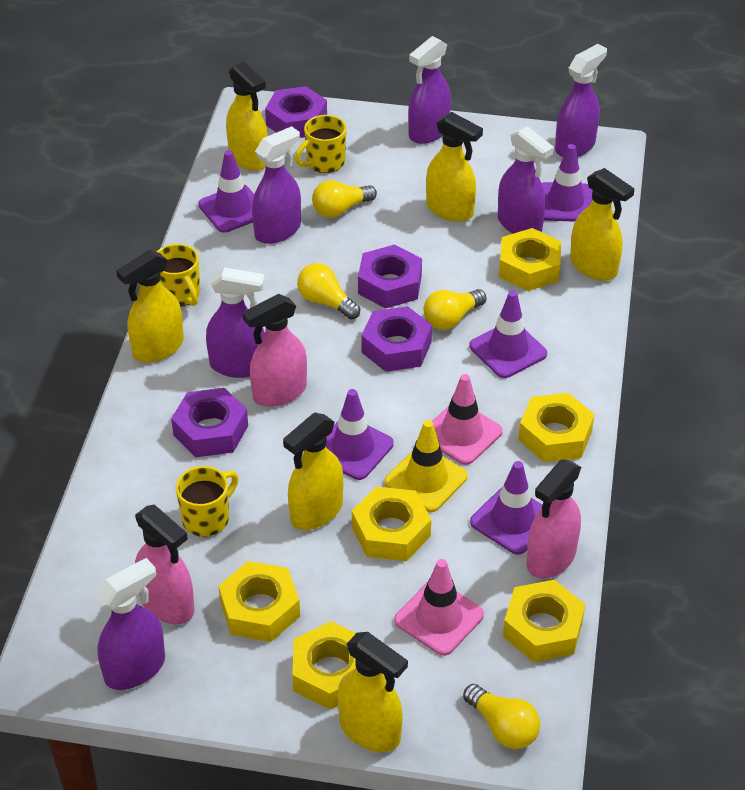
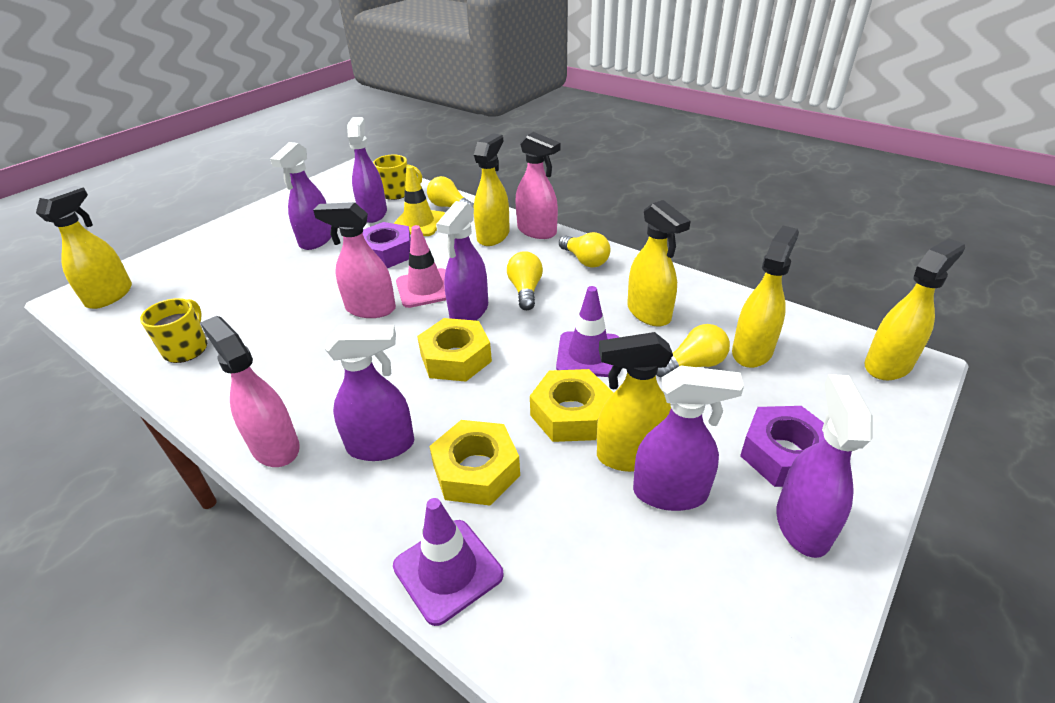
pink traffic cone: [394,559,484,656] [432,374,503,465] = 2 -> [396,225,446,308] = 1
purple nut: [171,388,248,457] [265,86,327,138] [358,245,422,309] [361,306,432,372] = 4 -> [363,222,411,268] [740,406,825,487] = 2
purple traffic cone: [198,150,254,233] [326,389,394,480] [469,291,547,378] [470,461,542,555] [542,144,593,222] = 5 -> [393,498,504,626] [556,286,619,377] = 2
yellow mug: [157,244,200,306] [176,466,239,537] [295,115,346,173] = 3 -> [140,298,207,363] [373,155,422,200] = 2
yellow nut: [218,561,300,642] [292,621,356,710] [352,486,431,561] [499,228,561,291] [503,580,585,662] [518,393,595,462] = 6 -> [417,318,492,382] [429,420,520,505] [530,369,614,442] = 3

